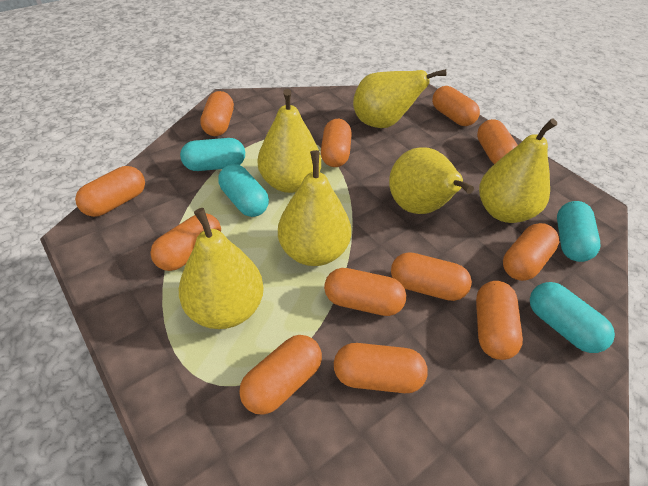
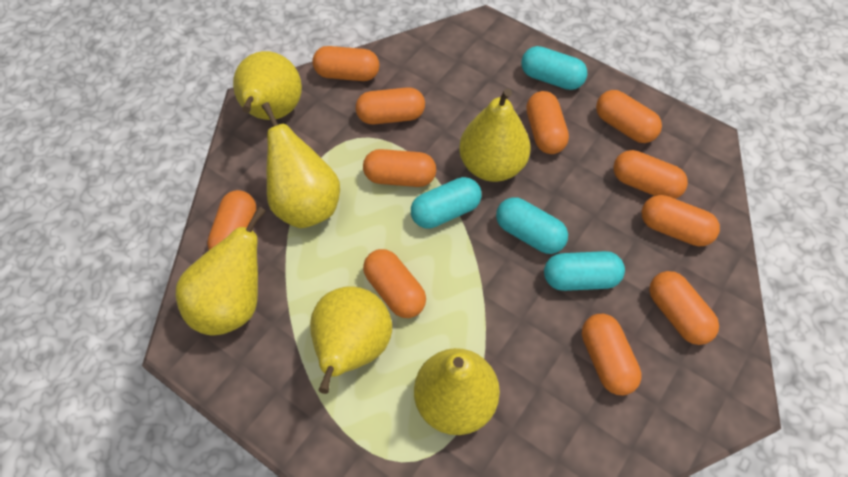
orange capsule: [75,166,145,217] [150,213,221,271] [200,91,234,136] [239,335,322,415] [321,119,352,167] [324,268,406,316] [334,343,428,393] [391,252,472,301] [432,86,480,126] [476,281,523,360] [477,119,518,164] [503,223,559,281] = 12 -> [207,190,257,250] [312,46,379,81] [356,87,425,124] [363,149,436,187] [363,249,426,318] [526,91,569,154] [582,314,642,396] [596,90,662,143] [613,150,688,199] [641,195,720,247] [649,271,719,345] = 11

